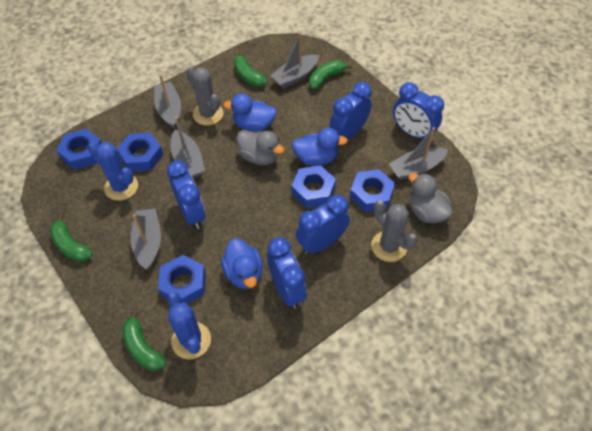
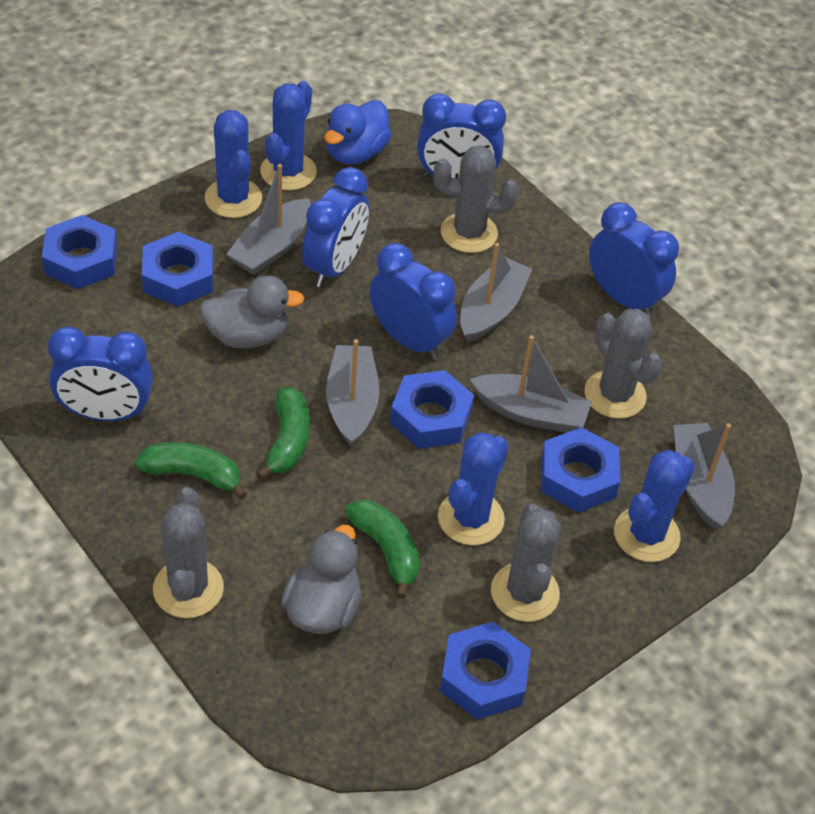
blue cactus: [88,142,138,201] [167,292,211,359] = 2 -> [205,110,262,218] [260,81,317,190] [438,432,509,545] [614,450,695,562] = 4
blue duck: [221,238,263,289] [223,93,277,132] [292,128,348,166] = 3 -> [324,100,392,164] = 1
green banana: [50,214,93,262] [122,310,166,371] [234,51,268,87] [309,60,352,90] = 4 -> [135,442,247,500] [256,387,310,480] [345,500,420,599] = 3
grey cactus: [186,67,223,125] [371,200,418,262] = 2 -> [153,487,224,618] [433,145,519,253] [491,504,561,622] [584,309,663,419] = 4

